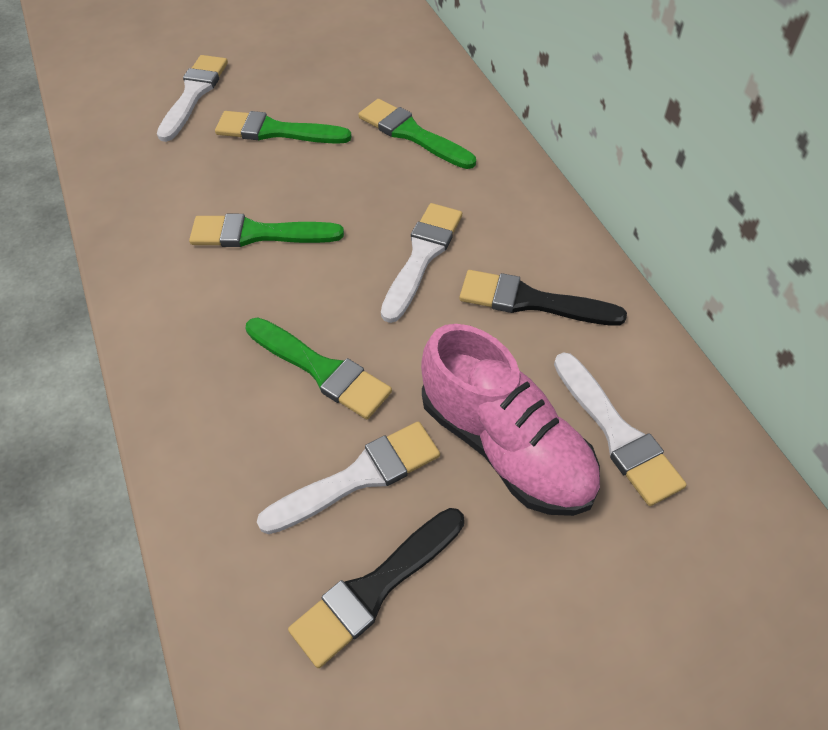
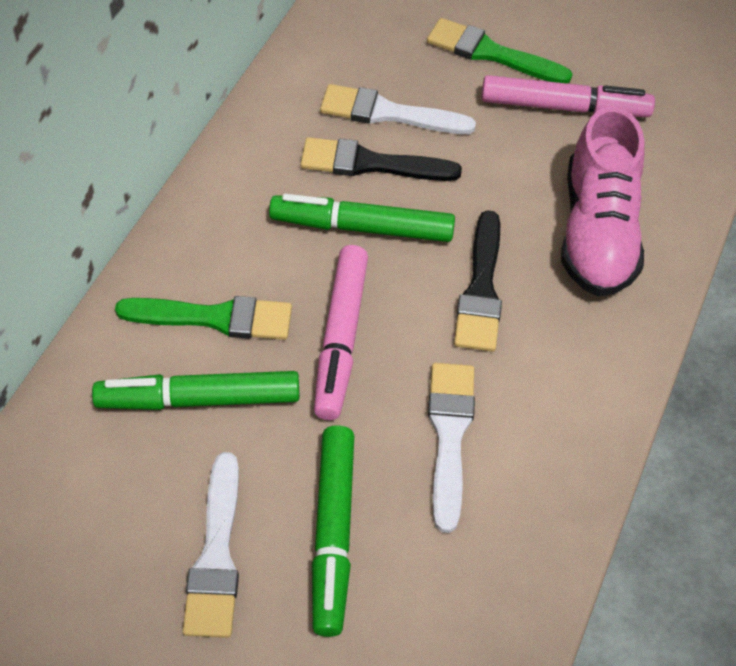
green brush: [189,214,344,247] [215,111,352,144] [245,317,392,419] [358,99,476,169] = 4 -> [115,296,292,340] [427,18,572,83] = 2
green marker: none = 0 -> [92,371,300,410] [269,194,455,242] [312,425,354,637] = 3
pink marker: none = 0 -> [314,245,368,420] [481,75,655,117] = 2
white brush: [157,55,228,142] [257,421,440,534] [381,203,462,323] [554,352,687,506] = 4 -> [183,452,239,638] [320,84,476,134] [428,363,475,533] = 3

